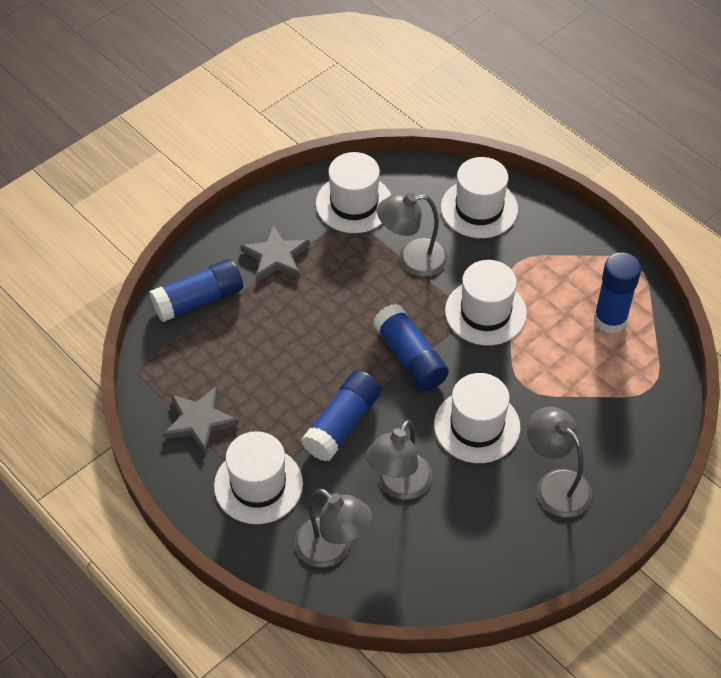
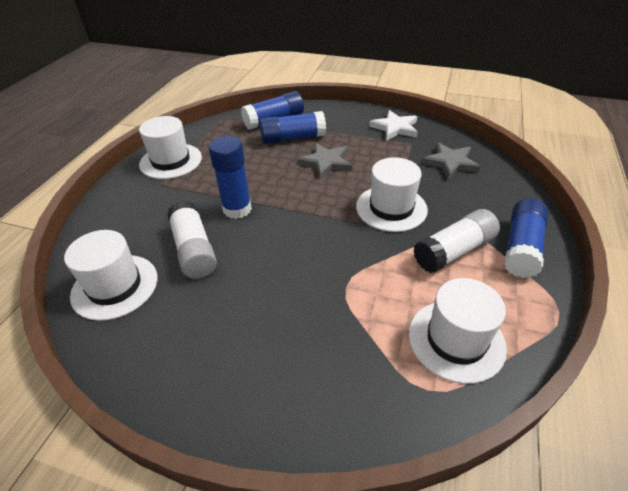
grey lamp: [294,488,372,567] [365,420,433,500] [377,193,448,277] [527,407,592,517] = 4 -> none = 0
white glue stick: none = 0 -> [167,200,217,279] [414,209,500,273] = 2
white hat: [214,431,303,524] [316,152,391,233] [434,373,521,463] [441,157,518,238] [445,260,527,345] = 5 -> [64,230,157,321] [139,116,202,179] [356,157,428,232] [409,278,507,384] = 4
white star: none = 0 -> [369,110,418,141] = 1

